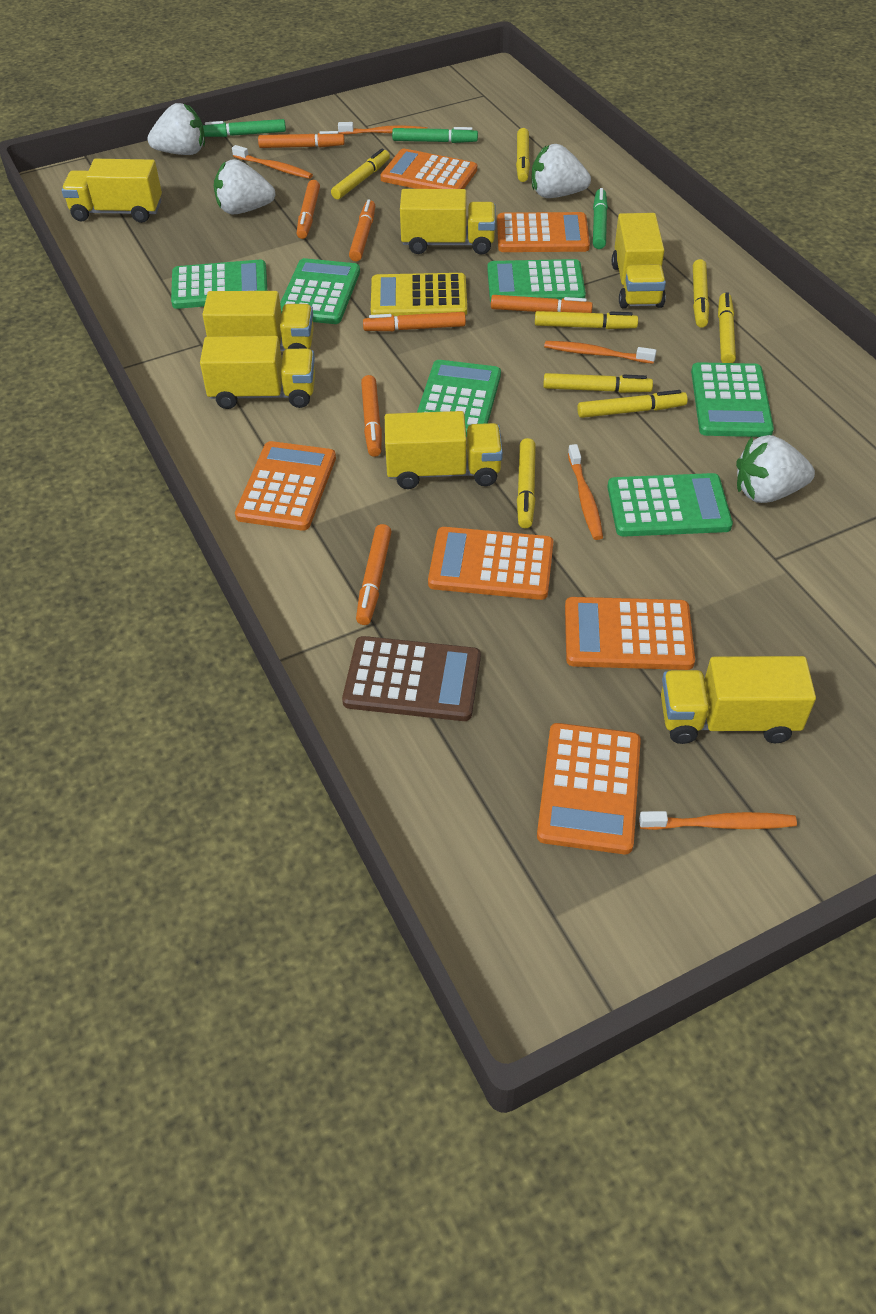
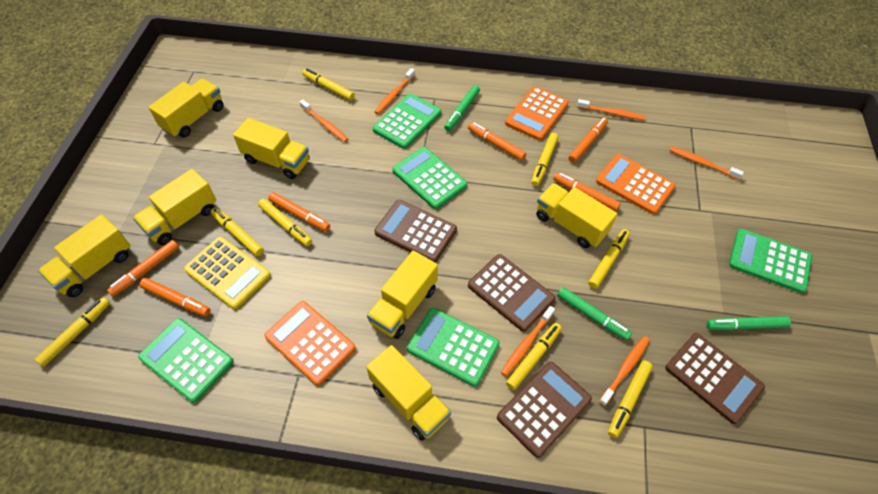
brown calculator: [342,636,481,721] = 1 -> [374,200,457,262] [468,254,555,332] [497,362,592,458] [665,333,765,424] = 4
green calculator: [171,260,267,309] [280,258,360,324] [417,360,501,437] [487,259,586,302] [607,473,733,536] [691,362,774,437] = 6 -> [138,318,234,403] [373,93,441,149] [392,147,467,209] [407,308,499,387] [729,229,812,293] = 5
orange calculator: [235,441,336,531] [380,149,477,189] [428,527,554,600] [497,212,590,252] [537,723,641,854] [565,597,695,670] = 6 -> [264,301,356,386] [505,86,569,141] [596,154,676,214] = 3
orange marker: [258,131,345,148] [297,180,320,239] [349,199,375,261] [356,524,392,625] [361,375,382,457] [363,312,466,331] [491,295,593,313] = 7 -> [107,240,179,297] [139,278,210,316] [268,192,330,232] [468,122,526,161] [553,173,621,211] [568,117,608,163] = 6
orange toothbrush: [232,145,313,179] [338,122,428,135] [544,341,656,364] [568,444,603,540] [639,811,797,830] = 5 -> [300,100,348,142] [374,68,415,114] [501,306,555,377] [577,99,646,120] [599,336,650,406] [669,146,744,180] = 6
white strawberry: [148,103,205,155] [214,159,275,214] [531,144,591,198] [736,435,815,503] = 4 -> none = 0

